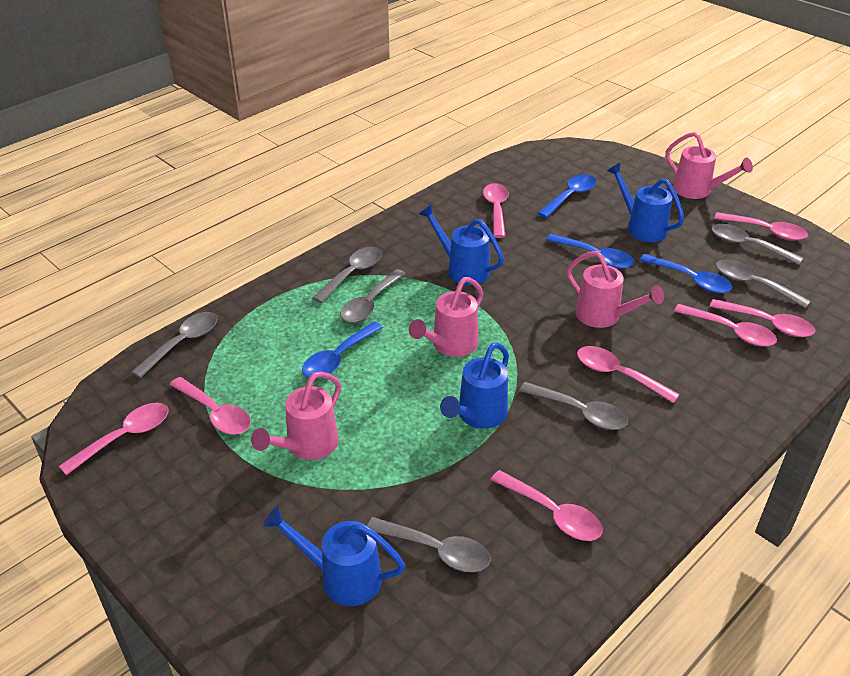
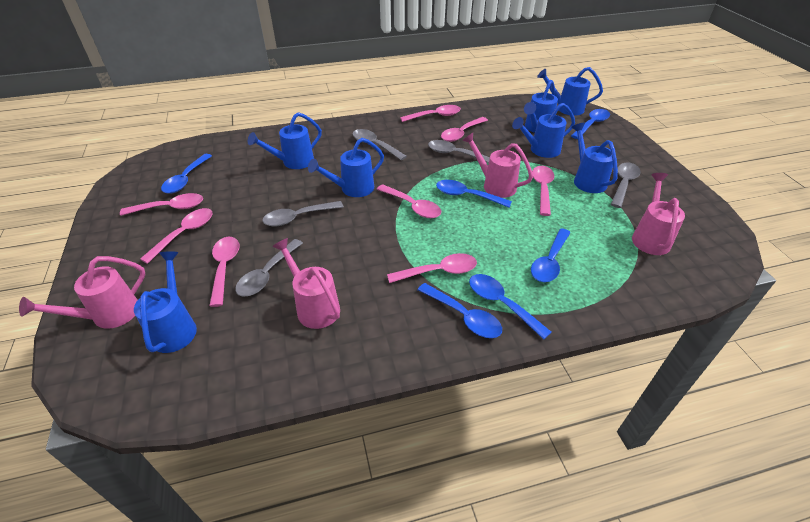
blue spoon: [302,321,383,378] [538,174,596,218] [546,234,634,269] [640,254,732,293] = 4 -> [161,154,212,194] [418,283,502,338] [436,180,512,208] [469,274,552,340] [531,228,571,282] [571,109,610,139] = 6
blue watering can: [263,506,405,606] [419,204,504,285] [440,343,509,429] [607,162,684,242] = 4 -> [134,252,197,353] [248,112,322,169] [308,138,384,197] [512,103,575,158] [524,80,558,133] [537,67,603,116] [571,123,618,193] = 7
grey spoon: [132,312,217,378] [313,247,382,303] [340,269,406,323] [367,517,491,572] [519,382,628,430] [711,224,803,265] [716,259,811,308] = 7 -> [235,239,303,297] [262,201,343,227] [353,129,407,160] [428,140,490,163] [611,162,641,208] = 5

